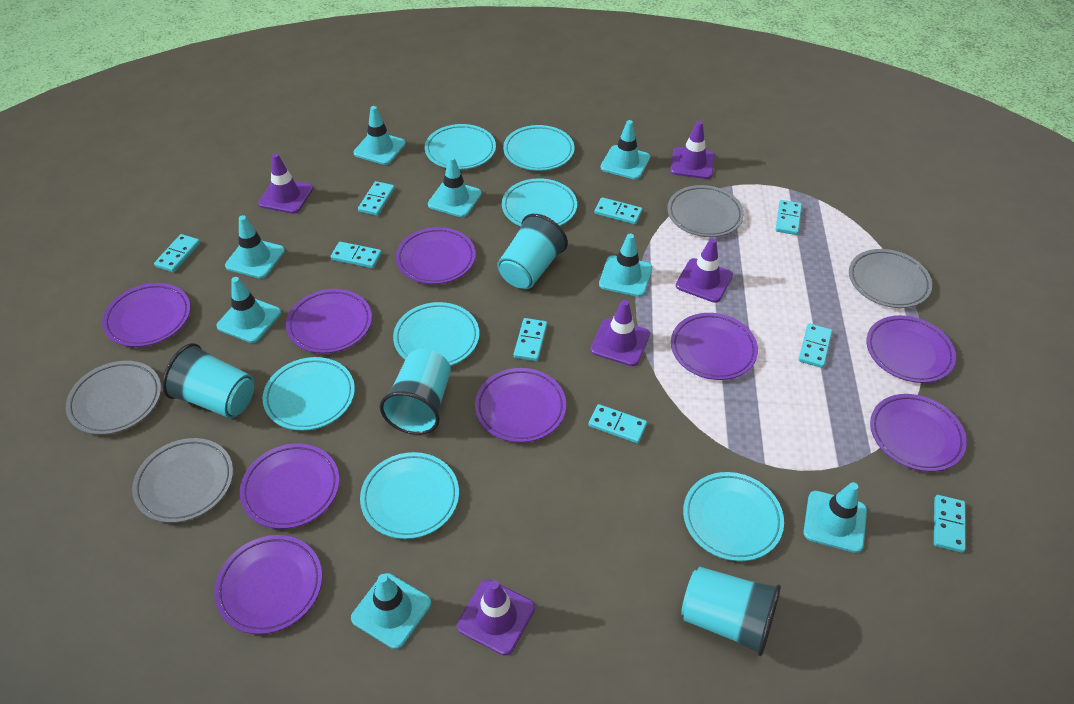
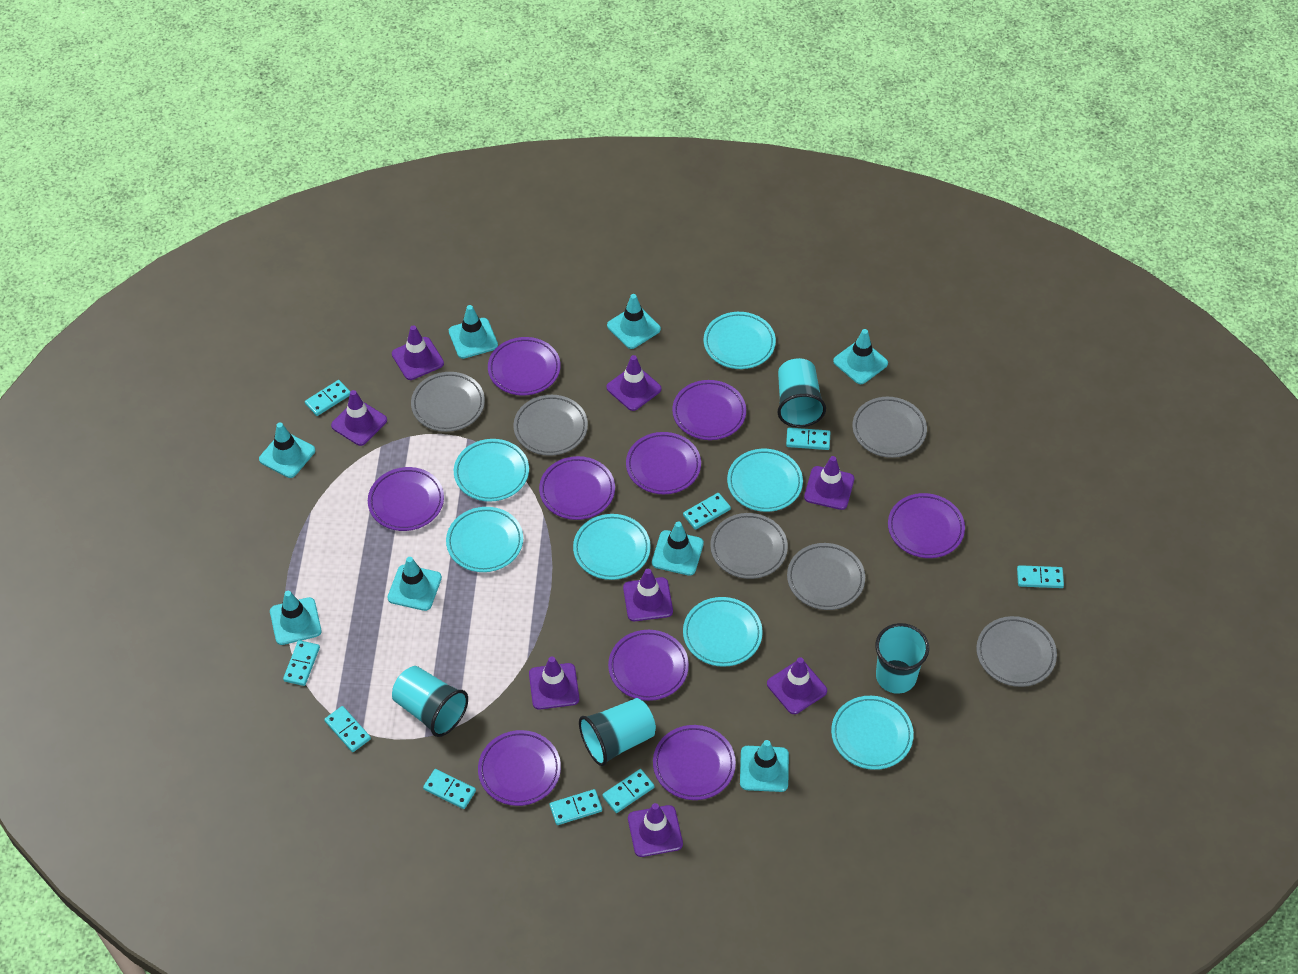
grey plate: [66,361,161,435] [132,438,233,523] [667,185,744,237] [849,249,932,308] = 4 -> [411,372,485,432] [513,395,588,456] [710,513,788,579] [787,543,865,610] [852,397,927,458] [976,616,1057,687] = 6
purple traffic cone: [258,153,313,214] [457,580,535,655] [591,300,650,366] [670,121,715,179] [676,238,733,303] = 5 -> [331,390,387,446] [392,325,444,380] [529,657,579,710] [606,355,662,411] [623,569,673,621] [628,803,683,857] [767,657,827,714] [804,456,854,510] = 8

